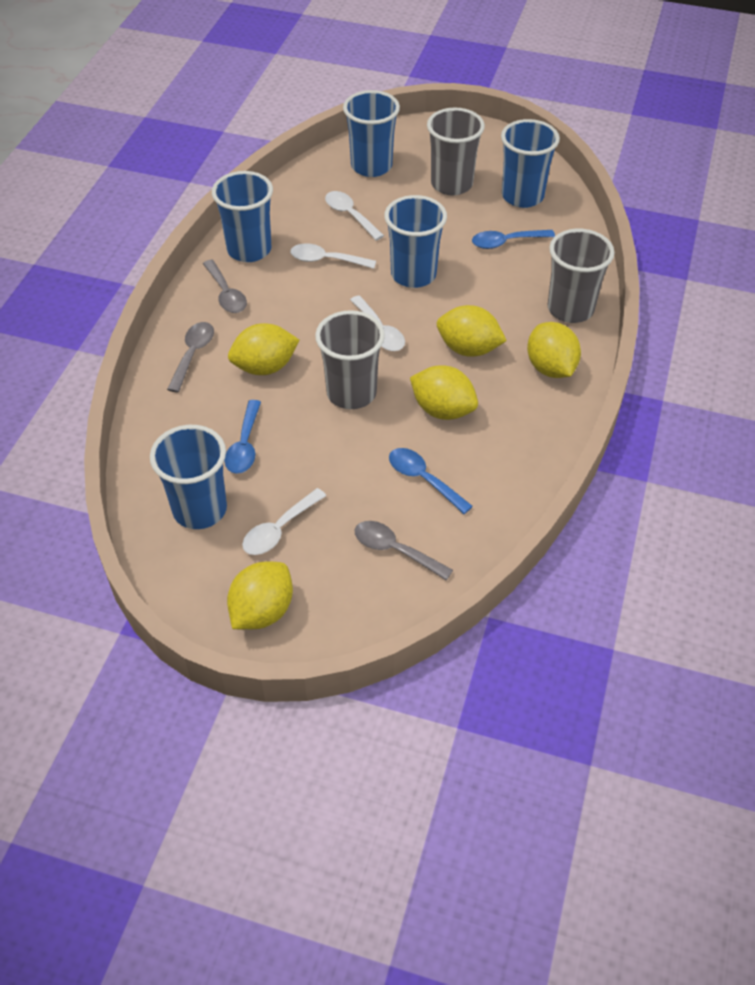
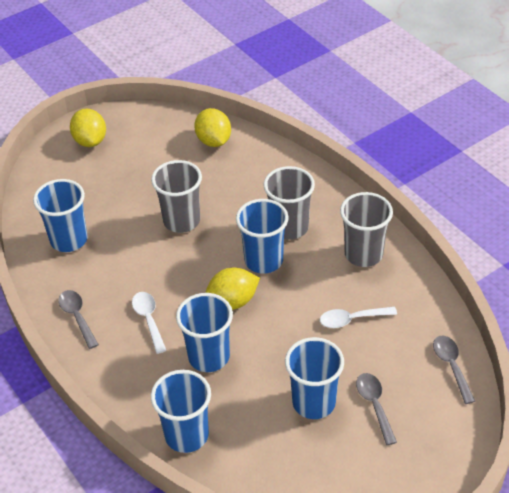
blue spoon: [224,400,261,474] [389,448,473,514] [472,230,555,249] = 3 -> none = 0
white spoon: [242,488,326,555] [290,243,376,269] [325,191,384,241] [350,295,405,351] = 4 -> [132,292,167,354] [320,307,397,328] = 2
yellow lemon: [227,561,293,629] [228,323,299,375] [410,365,478,420] [437,305,507,357] [527,322,581,378] = 5 -> [70,109,106,147] [194,108,231,147] [205,268,260,310] = 3

